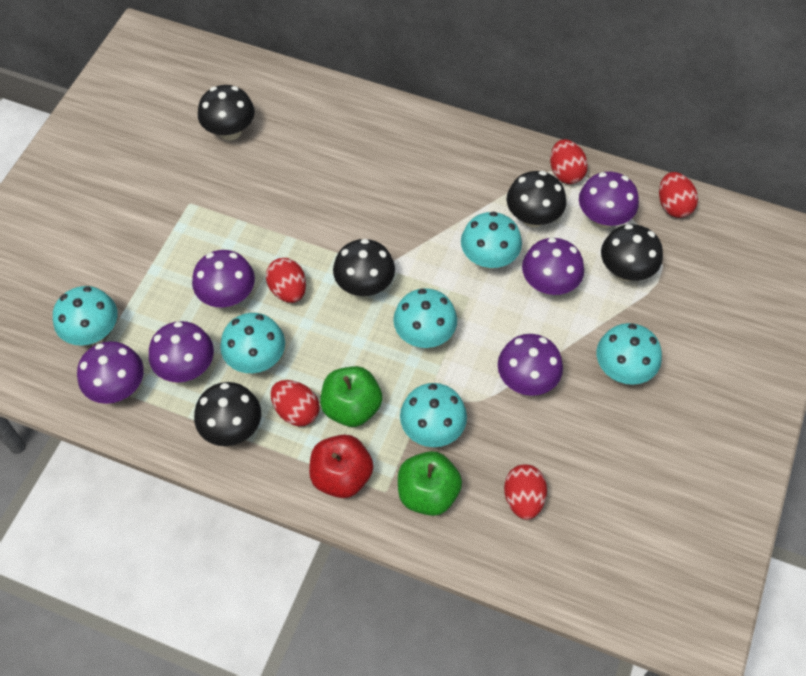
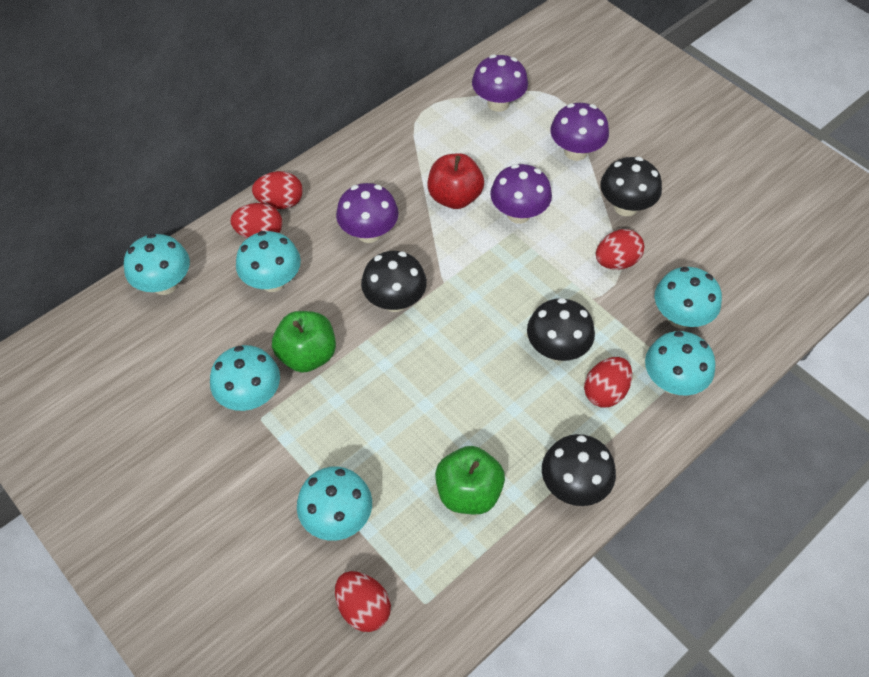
black mushroom: [194,382,261,446] [198,85,255,141] [333,239,395,296] [507,171,566,228] [601,224,663,282] = 5 -> [361,251,427,312] [527,298,595,361] [542,434,616,506] [600,157,662,216] = 4
purple mushroom: [77,341,144,404] [149,321,214,382] [192,250,255,307] [498,334,563,396] [522,238,584,295] [579,172,639,228] = 6 -> [336,183,399,243] [472,55,528,112] [490,164,552,224] [550,103,609,161] = 4

